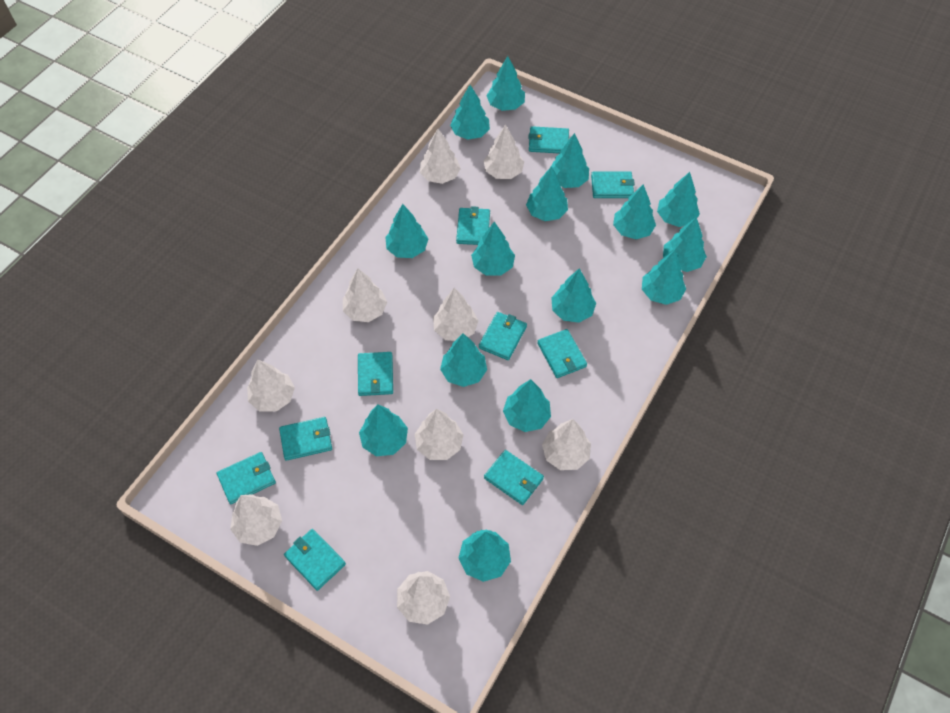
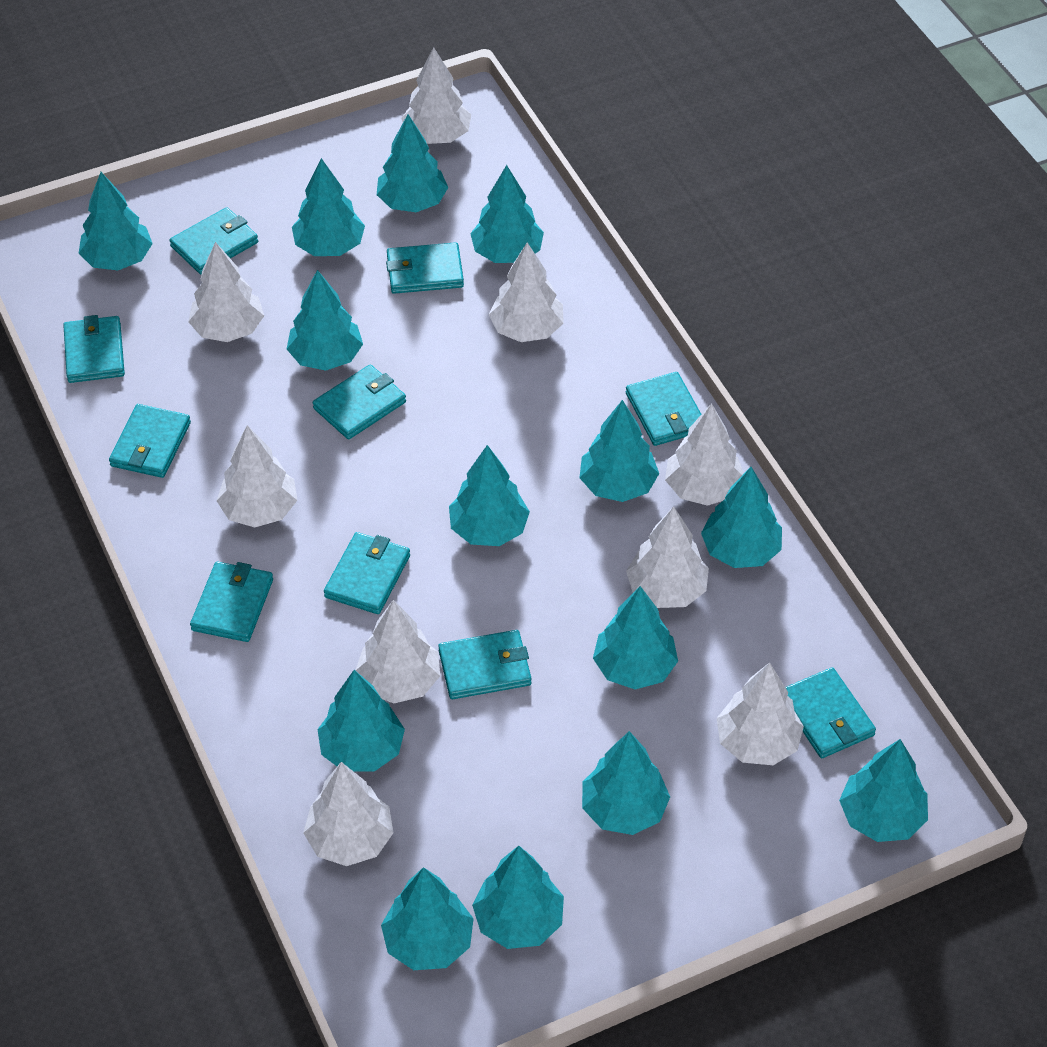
turquoise tree: [359,404,408,456] [385,204,428,258] [440,333,487,387] [450,85,490,140] [458,530,511,582] [471,222,515,275] [486,56,525,111] [503,379,551,432] [526,166,568,221] [551,133,589,188] [551,268,596,323] [613,184,656,239] [642,250,686,305] [657,172,700,227] [663,217,707,272] = 15 -> [79,172,153,270] [287,270,363,371] [292,158,365,256] [317,670,405,772] [377,115,448,212] [381,867,474,970] [449,445,530,546] [470,165,544,263] [472,846,564,949] [579,400,659,502] [582,731,670,835] [593,586,678,689] [701,467,782,568] [839,739,928,842] = 14

